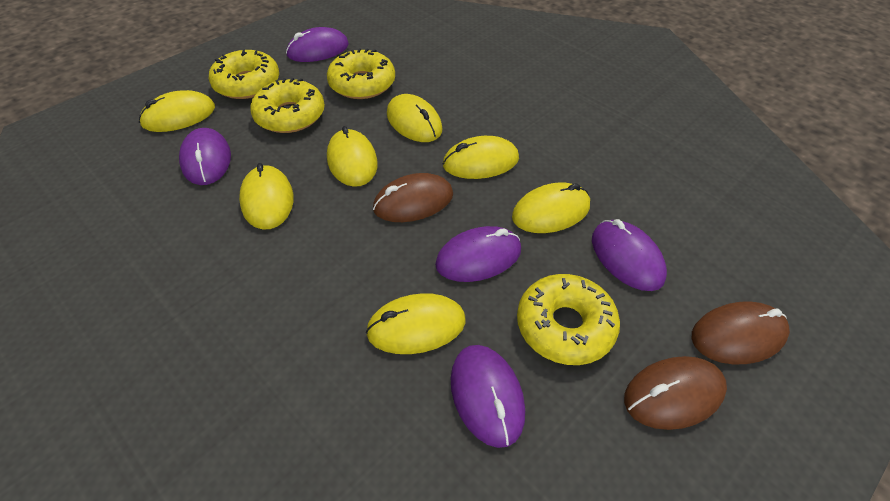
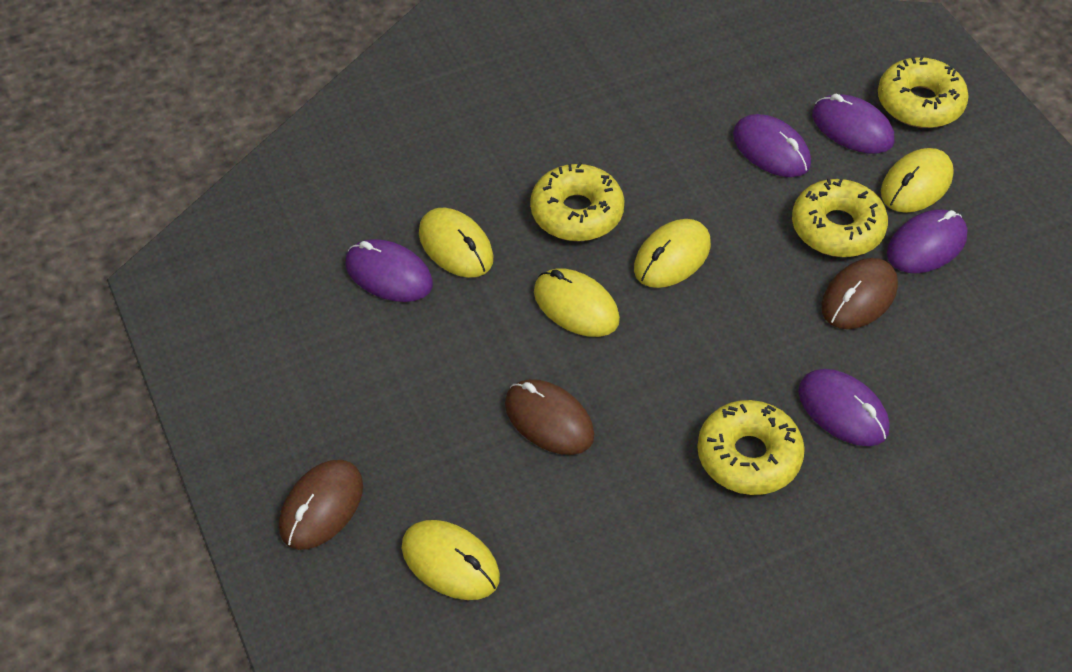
yellow mouse: [139,90,215,132] [239,163,294,229] [327,126,378,187] [366,293,466,354] [387,94,442,142] [443,136,519,179] [512,182,590,233] = 7 -> [402,520,500,600] [419,208,493,278] [534,268,620,337] [634,219,711,288] [881,148,954,213] = 5

